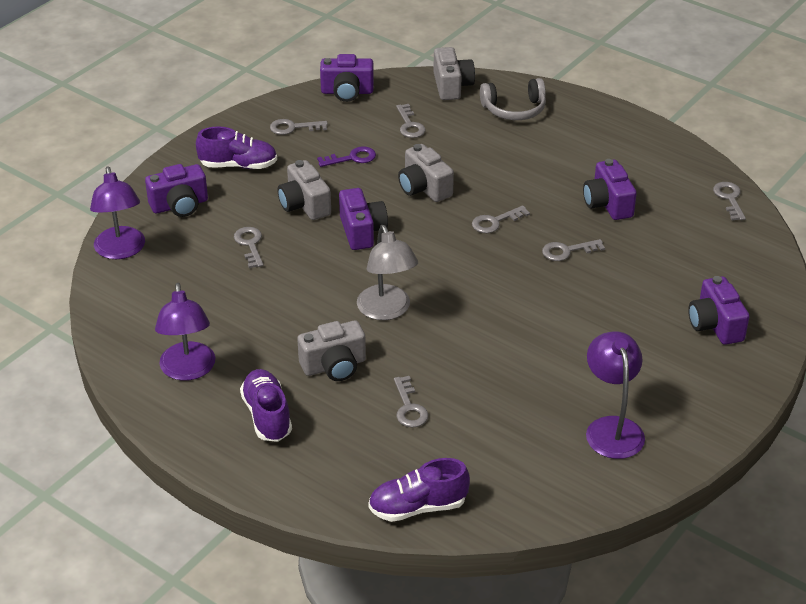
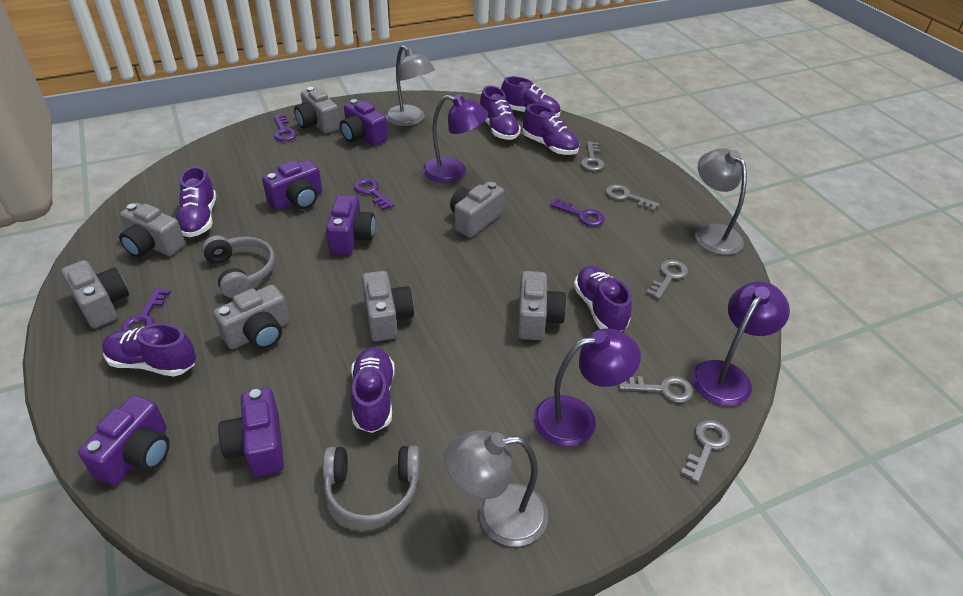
grey camera: [278,160,331,220] [297,320,366,381] [398,144,454,202] [433,47,475,100] = 4 -> [61,260,129,328] [119,203,185,257] [213,285,289,349] [294,87,340,134] [362,271,414,341] [450,182,504,238] [517,271,567,340] = 7
grey headphones: [480,78,546,120] = 1 -> [202,235,275,298] [323,446,420,525] = 2
grey key: [234,227,264,268] [270,119,328,135] [394,376,428,427] [396,104,426,138] [472,205,530,233] [542,239,605,261] [713,182,746,220] = 7 -> [581,141,604,171] [606,184,660,211] [619,376,693,403] [646,260,688,299] [681,420,731,483] = 5
grey lamp: [357,225,418,320] = 1 -> [386,45,435,126] [445,430,548,547] [695,148,747,255] = 3
purple key: [317,147,376,167] = 1 -> [121,288,171,330] [274,114,297,141] [354,178,394,210] [550,198,605,226] = 4
purple shoe: [196,127,277,169] [240,369,292,442] [368,458,470,522] = 3 -> [102,323,196,376] [176,166,216,237] [351,347,395,433] [480,86,521,140] [501,76,561,117] [523,104,579,155] [574,266,632,331] = 7

